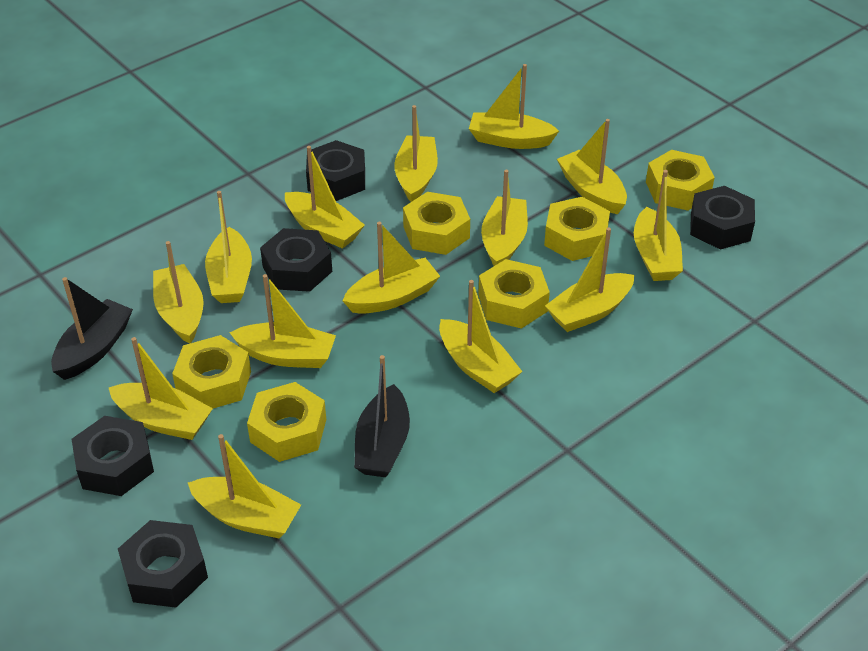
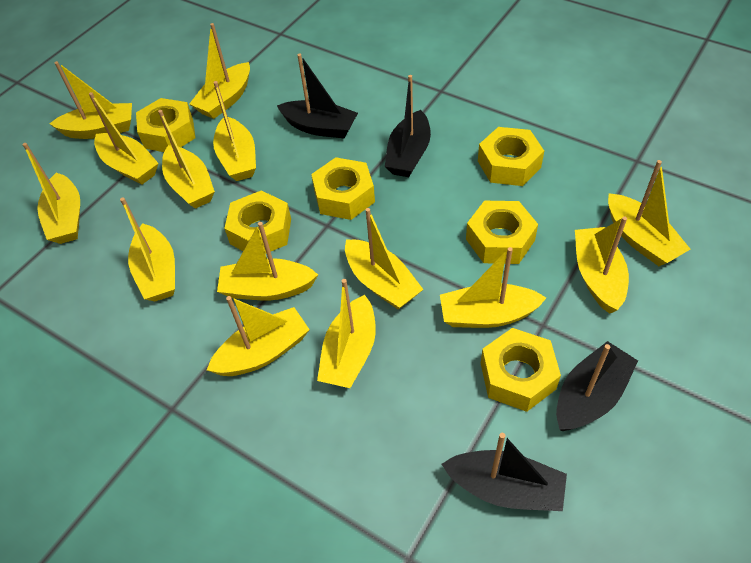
black boat: [51,277,133,380] [354,355,410,477] = 2 -> [277,54,358,138] [385,75,431,177] [442,433,567,511] [556,341,638,431] = 4
black nut: [71,416,154,496] [118,520,208,608] [260,228,332,292] [306,140,365,201] [690,186,755,250] = 5 -> none = 0

